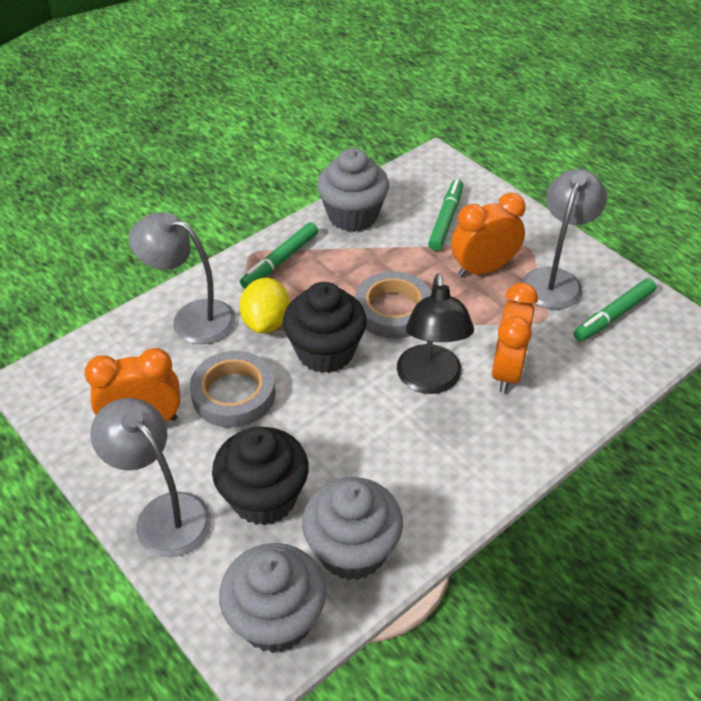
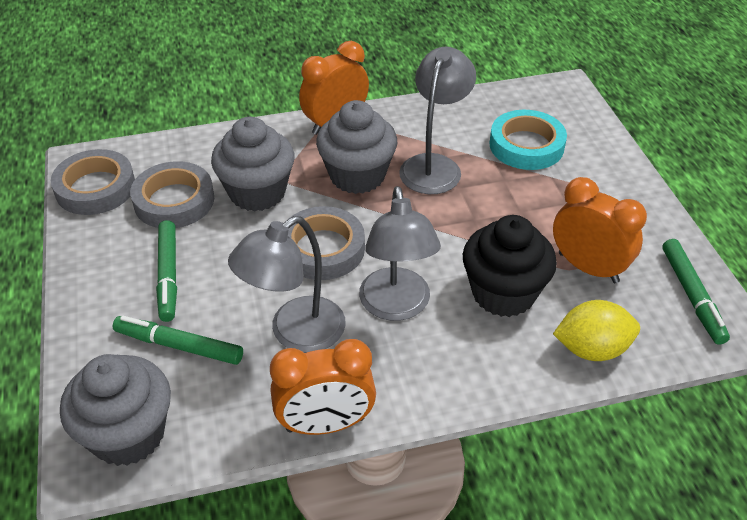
black cupcake: [212,427,309,526] [283,282,367,373] = 2 -> [463,215,557,317] = 1
black lamp: [397,273,474,394] = 1 -> none = 0
grey tape: [190,351,275,428] [355,271,431,338] = 2 -> [51,149,135,215] [130,161,214,228] [288,206,365,280] = 3
turquoise tape: none = 0 -> [490,110,567,170] = 1

